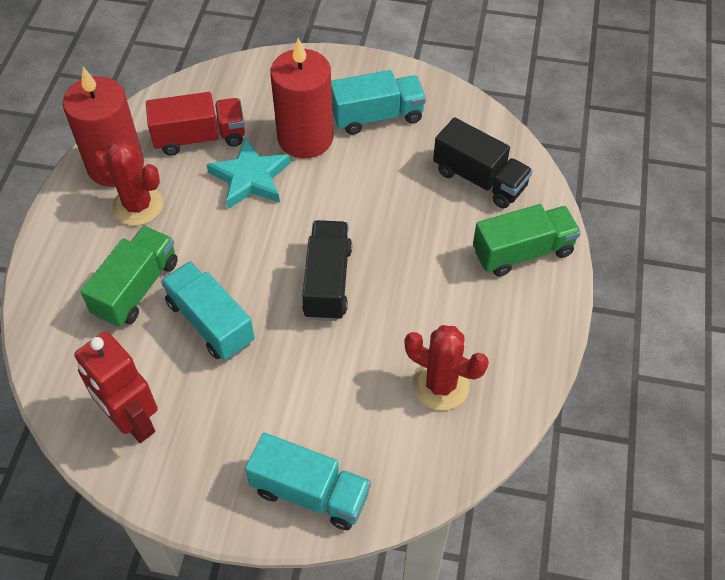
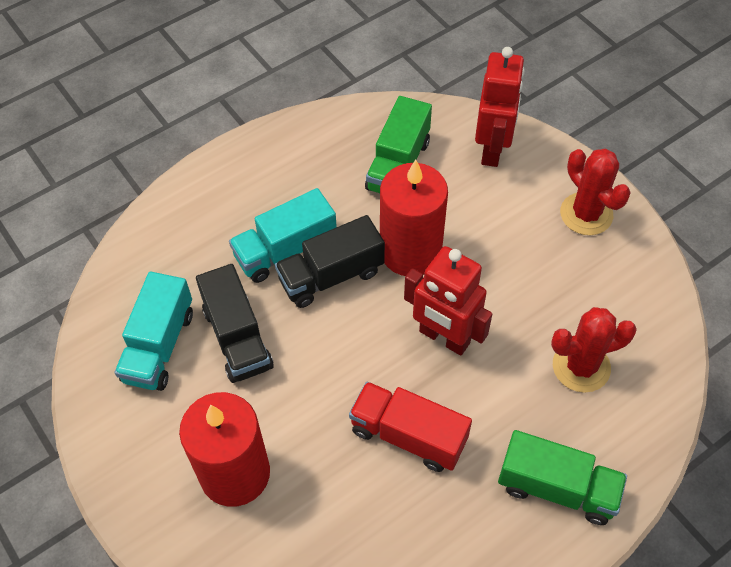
red robot: [74,331,158,443] = 1 -> [404,246,492,356] [475,47,525,167] = 2
turquoise star: [206,137,290,209] = 1 -> none = 0
turquoise truck: [161,261,255,360] [245,433,371,530] [331,70,426,135] = 3 -> [114,272,193,391] [229,188,337,283] = 2

